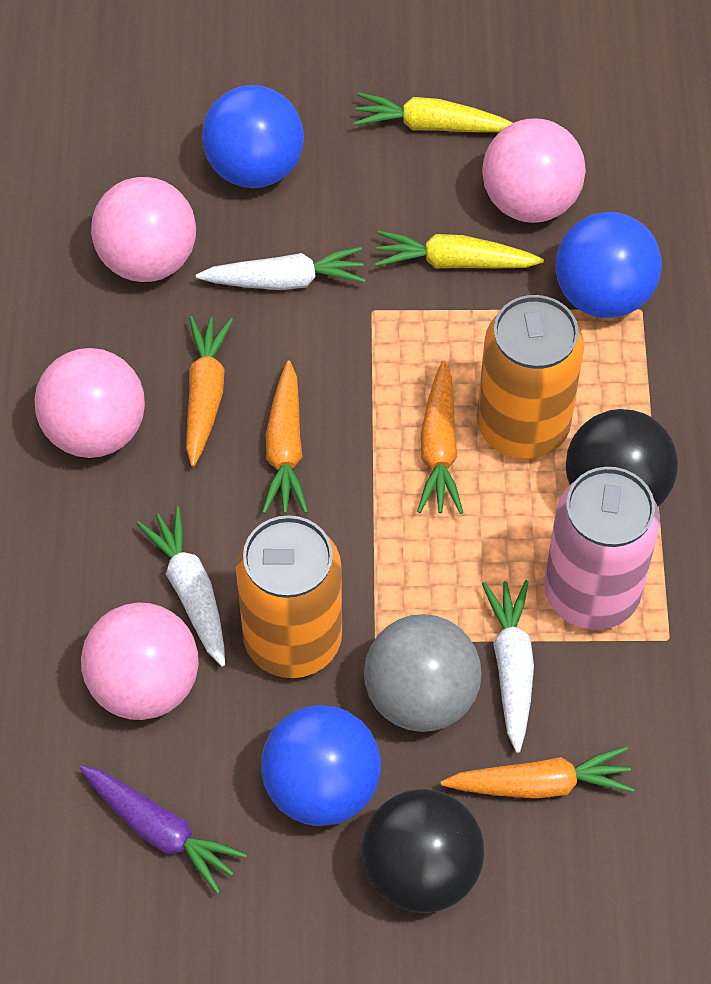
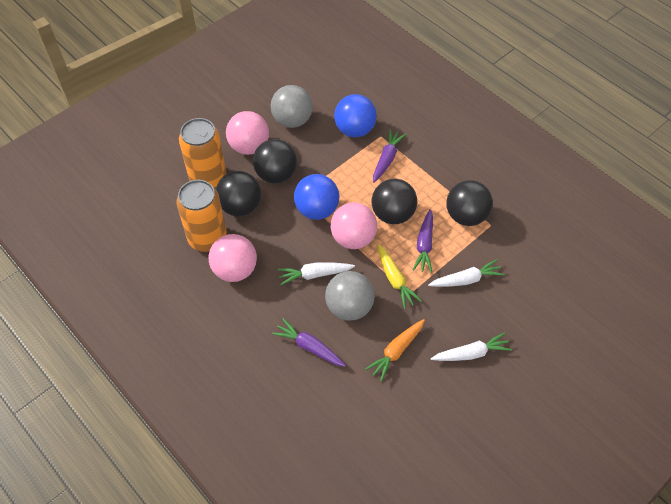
black ball: [362,789,484,913] [566,409,678,506] = 2 -> [216,171,261,216] [253,139,297,184] [372,179,417,224] [446,180,493,226] = 4
blue ball: [202,85,304,188] [261,705,381,826] [556,212,662,318] = 3 -> [294,174,340,220] [334,94,377,137] = 2
grey ball: [364,614,482,732] = 1 -> [271,85,313,128] [325,271,375,321] = 2
orange carrot: [186,316,233,467] [262,360,308,514] [417,361,463,514] [440,746,635,799] = 4 -> [365,319,425,382] = 1
pink ball: [34,348,145,458] [81,603,199,720] [91,177,196,282] [482,118,586,223] = 4 -> [209,234,257,282] [226,111,269,155] [330,203,377,249] = 3
pink can: [544,467,660,630] = 1 -> none = 0
purple carrot: [80,766,247,894] = 1 -> [272,318,346,367] [373,129,406,182] [413,209,433,273] = 3
yellow carrot: [353,93,513,132] [375,231,544,268] = 2 -> [378,244,422,309] = 1

